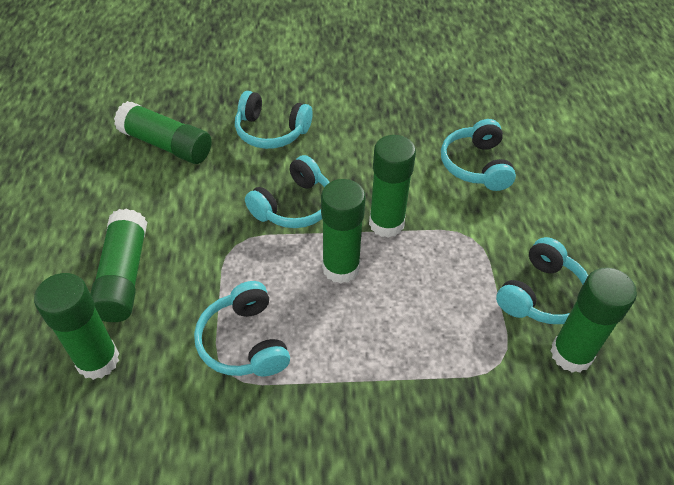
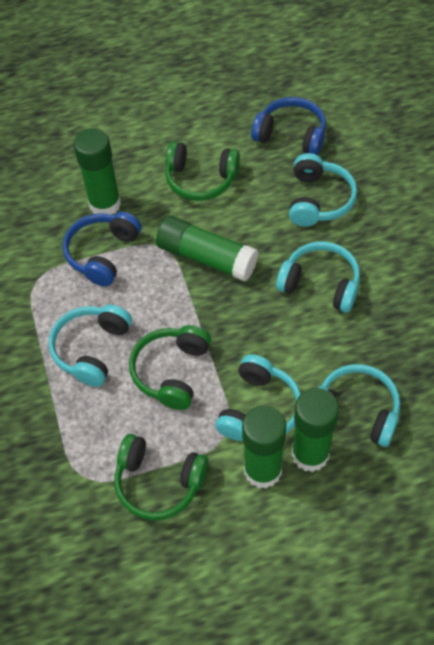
blue headphones: none = 0 -> [63,212,141,287] [251,97,326,155] = 2
green glue stick: [34,273,119,380] [90,209,147,322] [114,101,211,164] [321,179,366,284] [369,135,416,238] [550,267,637,373] = 6 -> [73,128,121,215] [156,216,258,281] [242,405,286,489] [291,388,339,472] = 4
green headphones: none = 0 -> [115,434,209,521] [129,325,211,410] [165,141,240,201] = 3

